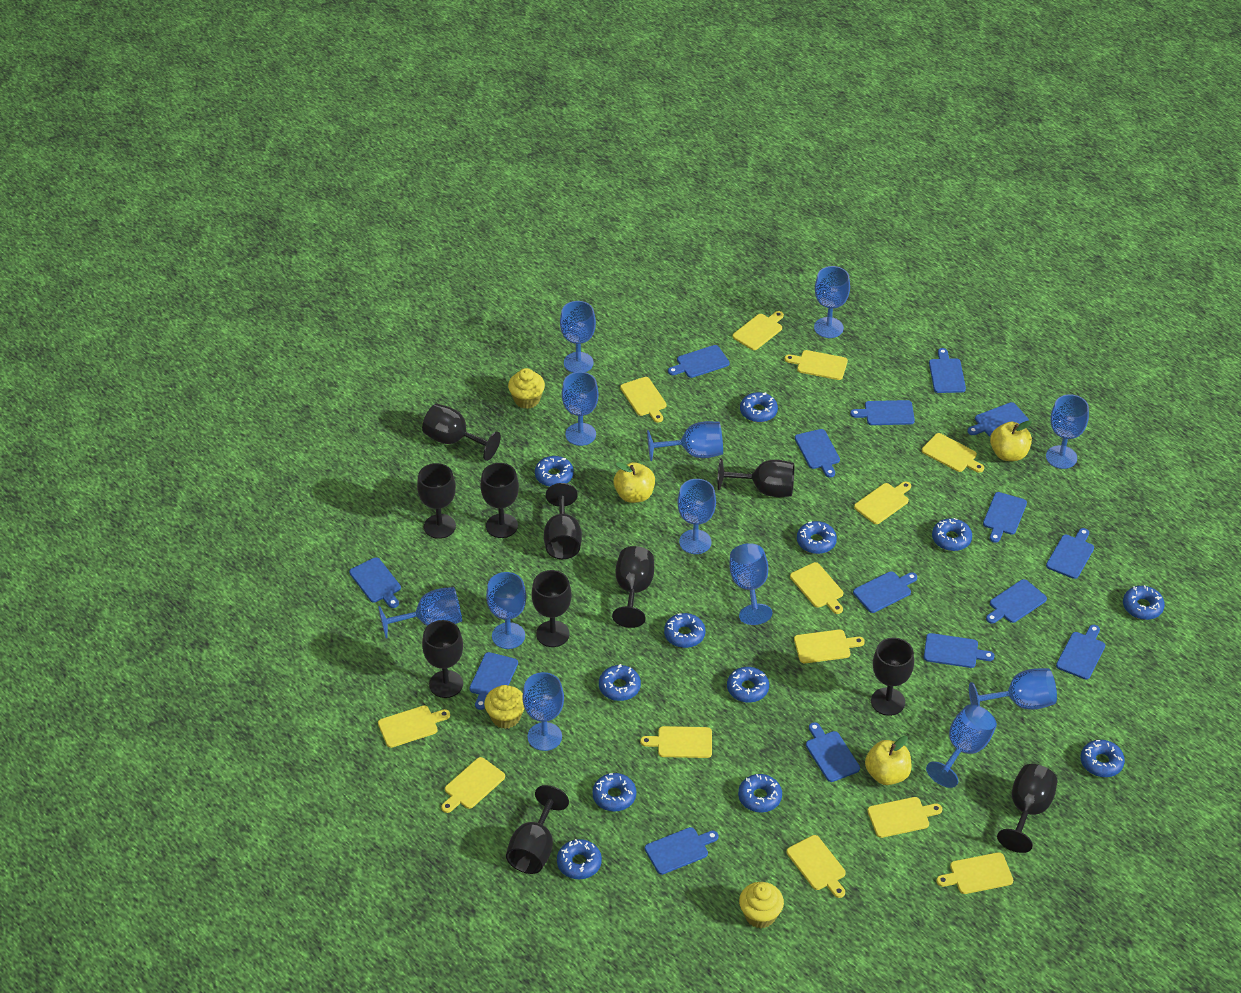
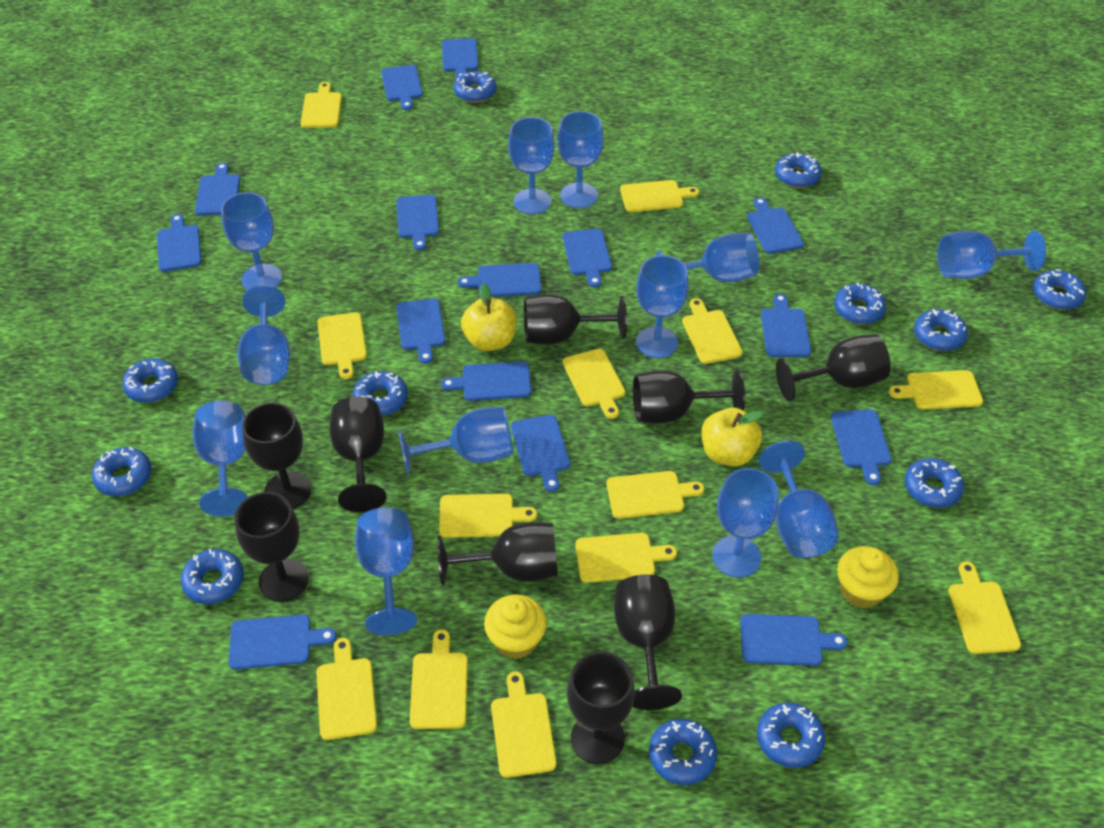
black goblet: [417,463,456,539] [422,403,501,461] [422,620,463,698] [480,463,519,538] [506,785,569,874] [532,570,572,647] [544,483,582,559] [612,546,654,628] [717,458,794,497] [871,638,914,716] [997,764,1058,853] = 11 -> [235,492,309,602] [242,402,311,509] [329,396,386,512] [437,522,558,585] [524,294,627,345] [567,652,635,764] [614,574,682,710] [633,371,745,423] [776,334,891,401] = 9
yellow apple: [614,462,655,503] [865,736,912,785] [990,420,1032,461] = 3 -> [461,283,517,351] [701,408,763,466] = 2
yellow cupcake: [484,685,525,729] [508,368,545,409] [739,882,784,928] = 3 -> [484,595,547,659] [837,546,899,609] = 2

